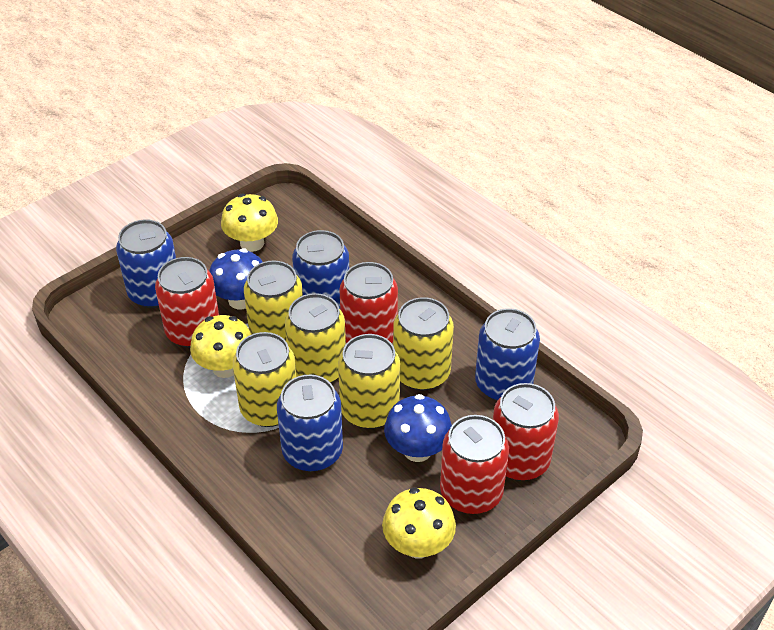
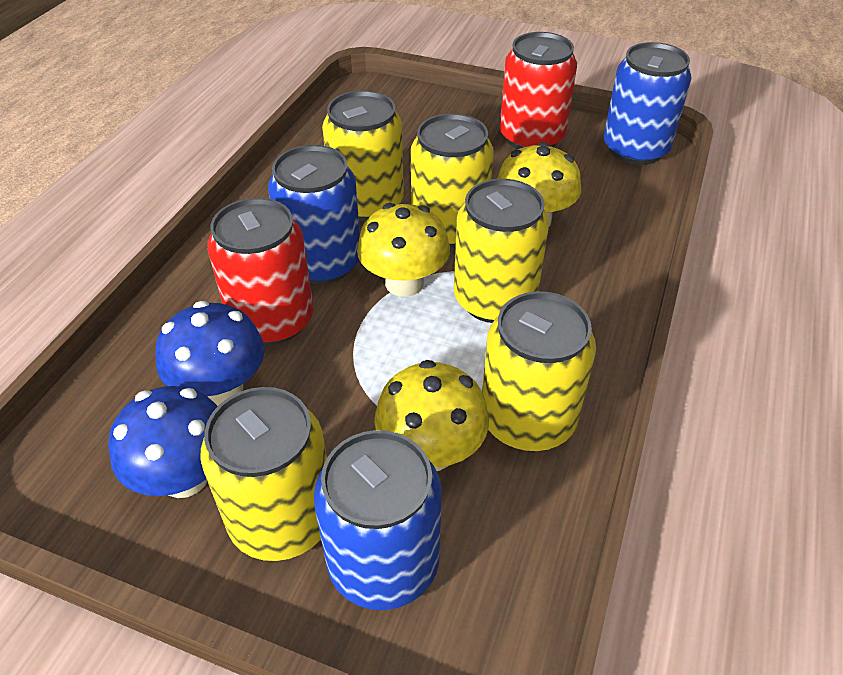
blue can: [116,219,176,308] [277,375,343,472] [292,230,349,309] [475,308,540,401] = 4 -> [268,145,360,285] [314,430,442,610] [604,42,692,165] = 3
red can: [155,257,219,348] [339,262,398,343] [440,415,509,514] [493,383,559,481] = 4 -> [207,198,314,345] [500,32,577,149] = 2

